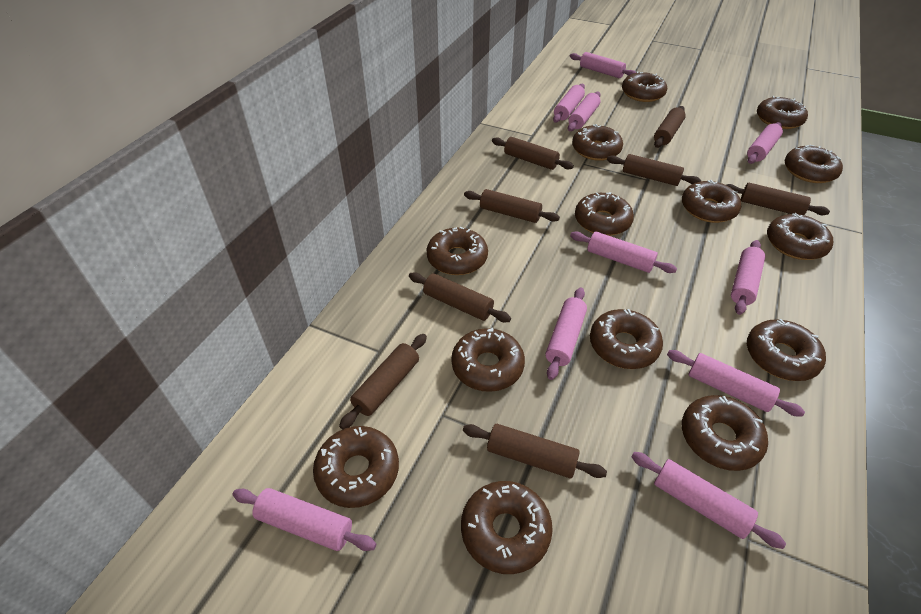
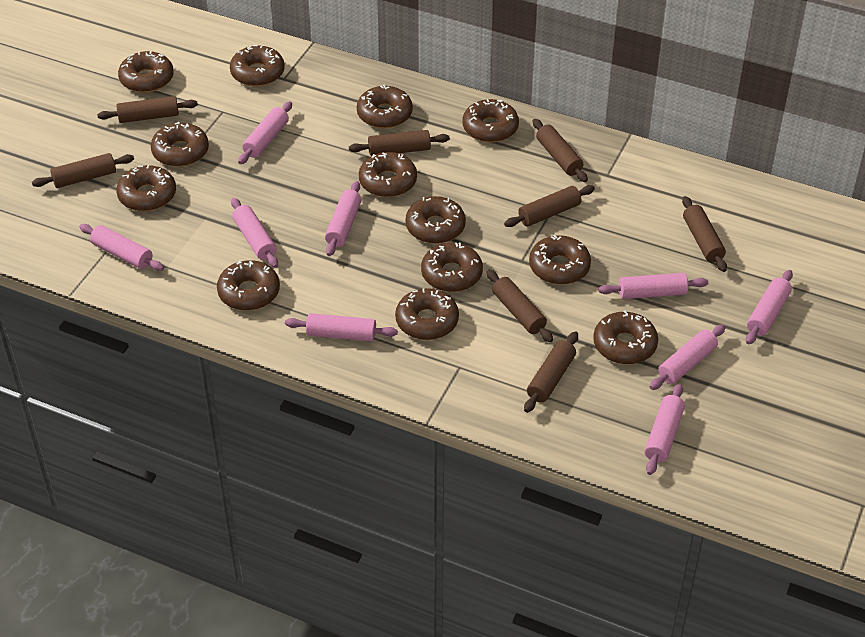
brown donut: [313,426,399,508] [426,227,488,275] [451,328,525,392] [461,481,553,574] [572,124,623,161] [575,192,634,236] [590,309,663,369] [622,71,667,102] [682,180,741,223] [682,395,768,471] [747,319,826,381] [757,96,808,129] [767,213,833,260] [785,145,843,183] = 14 -> [116,165,176,211] [118,51,174,93] [151,122,209,167] [217,260,280,311] [230,45,285,87] [357,85,413,128] [359,152,417,197] [395,288,459,340] [405,196,466,244] [421,243,483,292] [462,99,519,143] [529,235,591,285] [593,310,658,364] = 13
pink rolling pin: [232,488,376,551] [545,288,587,380] [553,84,585,122] [568,92,601,131] [570,52,637,78] [570,232,677,273] [631,452,786,549] [667,350,805,417] [731,240,765,315] [747,122,783,164] = 10 -> [79,224,164,271] [231,198,278,268] [238,101,292,164] [285,313,398,341] [325,181,362,256] [598,273,708,299] [645,384,685,475] [650,324,726,390] [746,270,793,344] = 9

